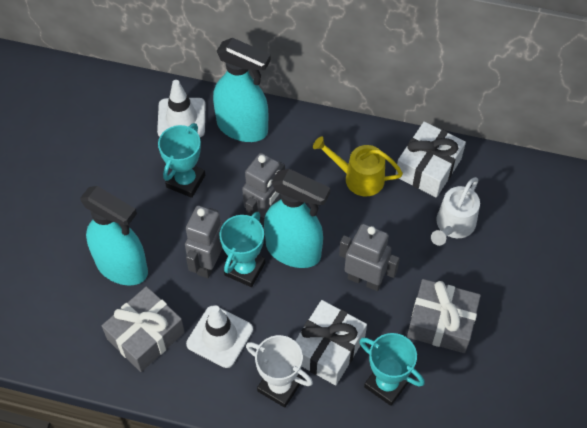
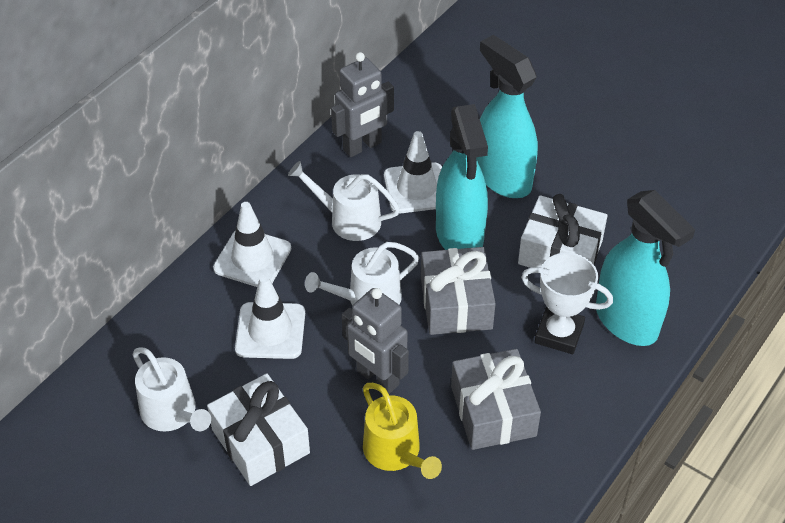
grey robot: [185,205,224,278] [242,153,285,225] [339,224,400,291] = 3 -> [331,52,394,157] [342,288,409,394] = 2
turquoise trophy: [158,123,205,198] [219,212,265,287] [359,333,425,406] = 3 -> none = 0
white traffic cone: [157,80,206,137] [186,305,253,368] = 2 -> [213,202,291,287] [235,275,305,359] [384,131,442,213] = 3
white watering can: [431,177,480,246] = 1 -> [132,347,211,431] [288,161,400,241] [305,242,419,306] = 3

